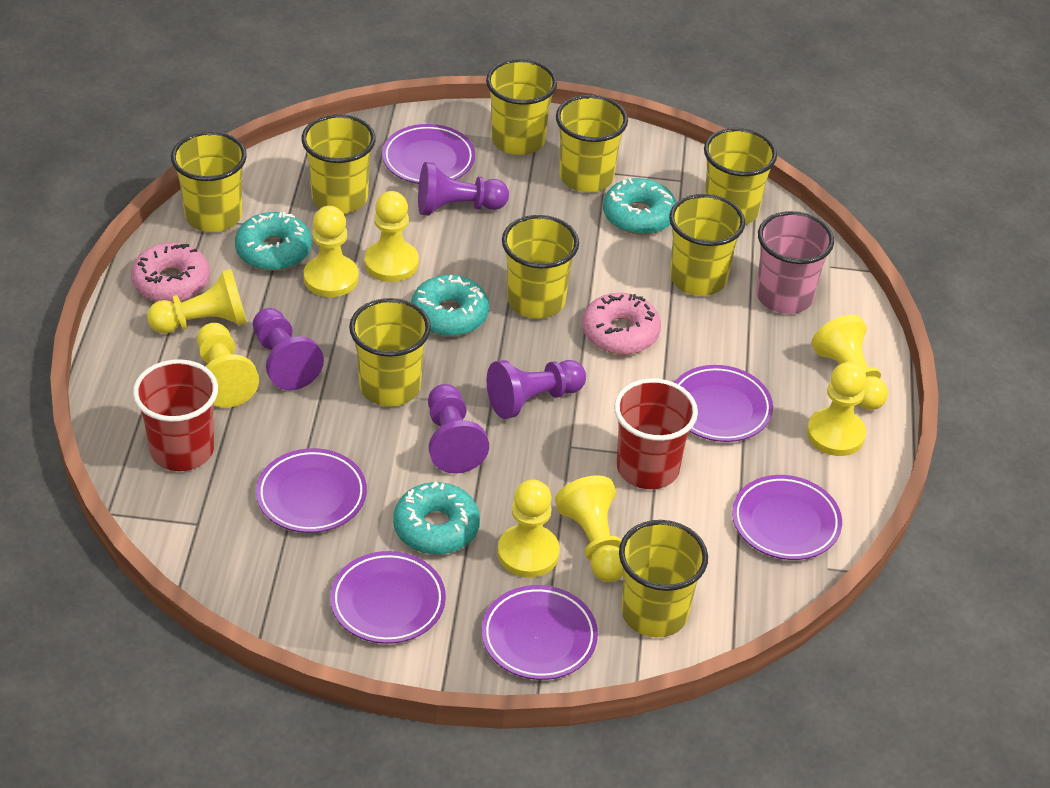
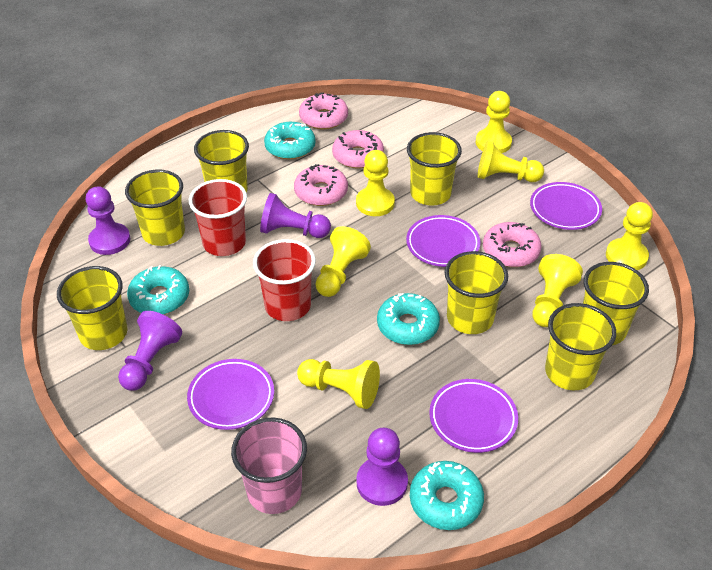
pink donut: [131,242,210,303] [582,293,661,355] = 2 -> [294,164,348,206] [299,92,348,130] [332,130,384,169] [483,222,542,267] = 4
purple plate: [256,448,367,533] [330,551,446,644] [382,124,475,184] [481,585,598,680] [674,365,773,442] [732,475,842,560] = 6 -> [187,359,274,430] [406,215,480,267] [429,379,518,453] [530,182,602,230] = 4
yellow cup: [171,131,247,232] [302,114,376,213] [349,298,431,406] [486,59,557,155] [502,215,579,319] [556,95,628,192] [619,520,708,637] [669,194,745,296] [704,128,777,225] = 9 -> [57,266,127,350] [125,169,185,246] [194,130,249,193] [407,132,462,205] [445,251,508,334] [545,303,616,390] [583,262,649,345] = 7
yellow pawn: [147,269,247,333] [197,323,259,408] [304,206,359,297] [365,191,419,282] [498,480,560,578] [555,475,623,582] [807,362,867,456] [812,315,888,410] = 8 -> [297,359,380,409] [315,226,371,297] [356,150,395,216] [475,91,512,153] [478,141,544,182] [532,254,583,327] [606,202,653,270] = 7

